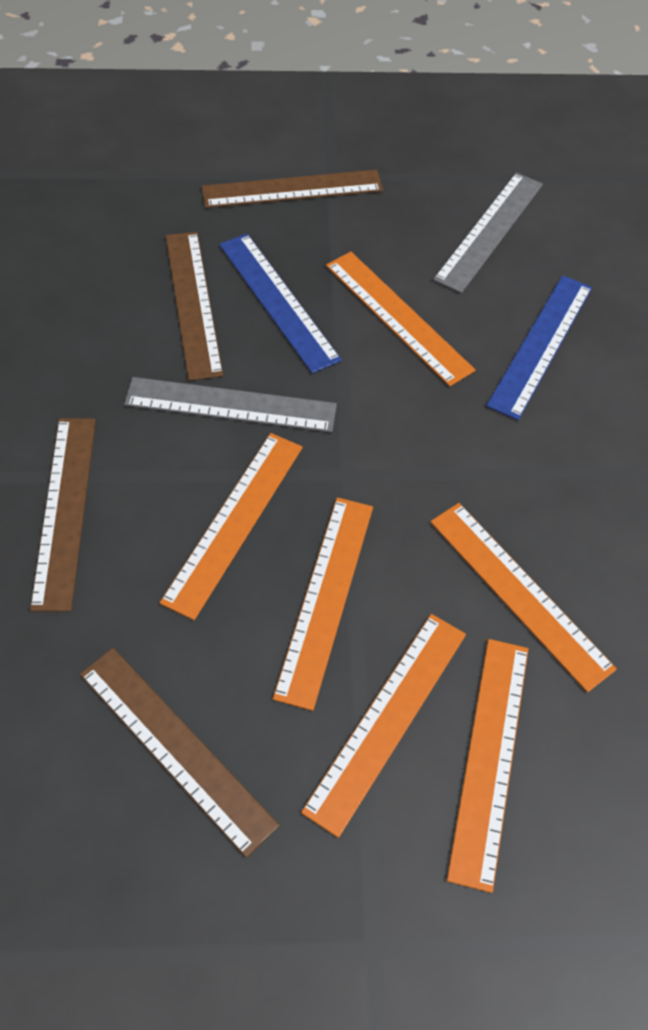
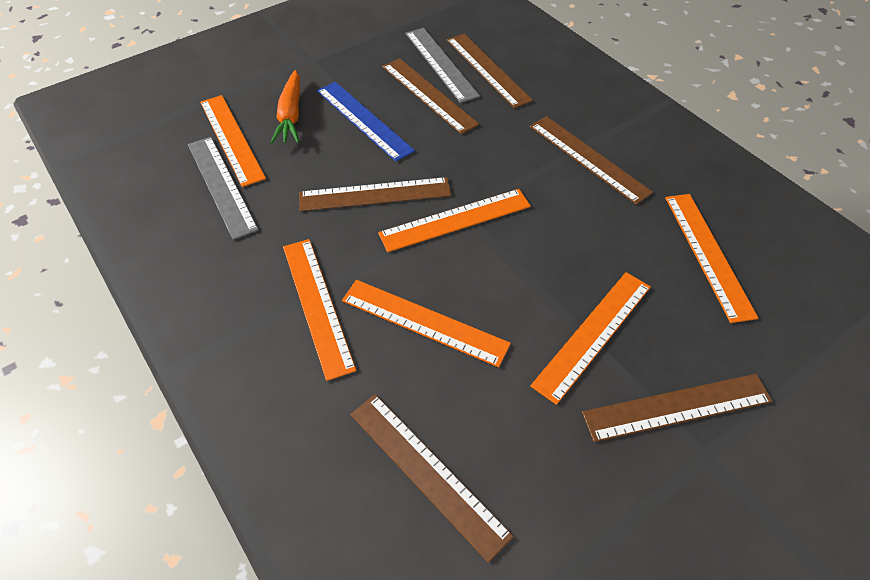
blue ruler: [219,234,342,374] [486,275,592,420] = 2 -> [317,82,415,162] = 1
brown ruler: [30,418,96,612] [80,648,279,858] [166,232,223,381] [201,170,383,208] = 4 -> [299,177,451,211] [350,394,514,563] [382,58,479,134] [447,33,533,108] [530,116,653,205] [582,374,773,442] = 6
orange carrot: none = 0 -> [270,70,300,144] = 1

